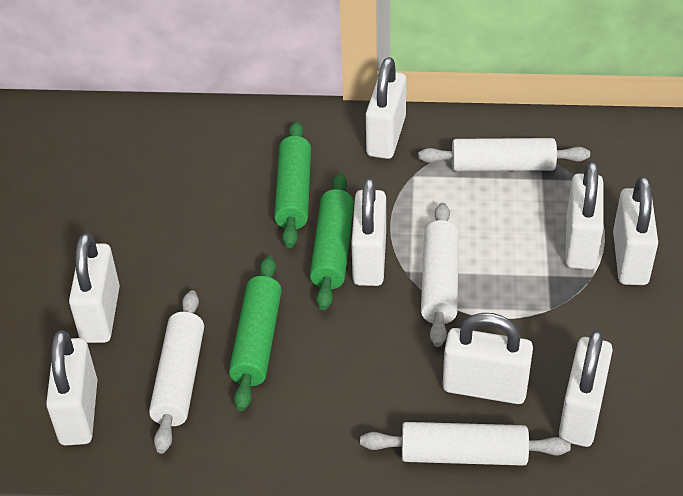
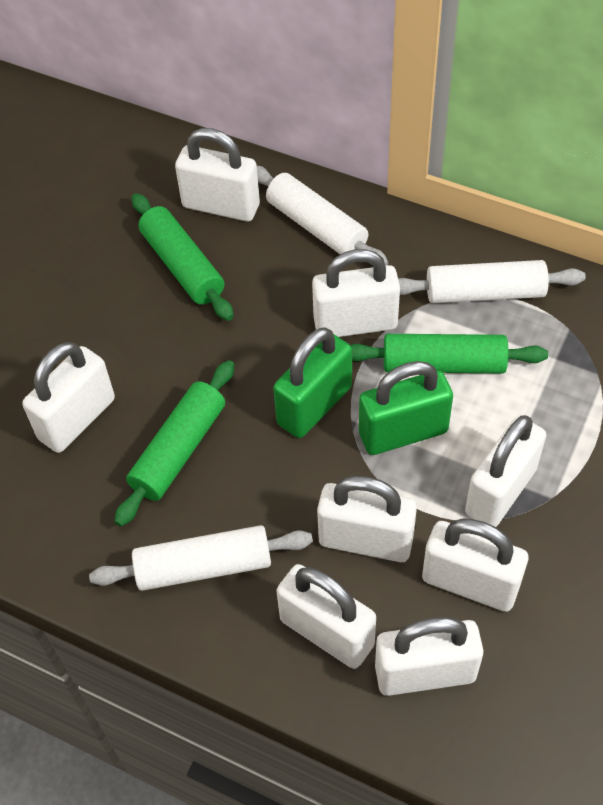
green padlock: none = 0 -> [273,327,352,438] [359,361,453,455] = 2
white rolling pin: [149,290,204,454] [360,422,571,466] [418,138,590,171] [421,203,459,347] = 4 -> [89,525,313,591] [257,166,388,266] [398,260,585,303] = 3

